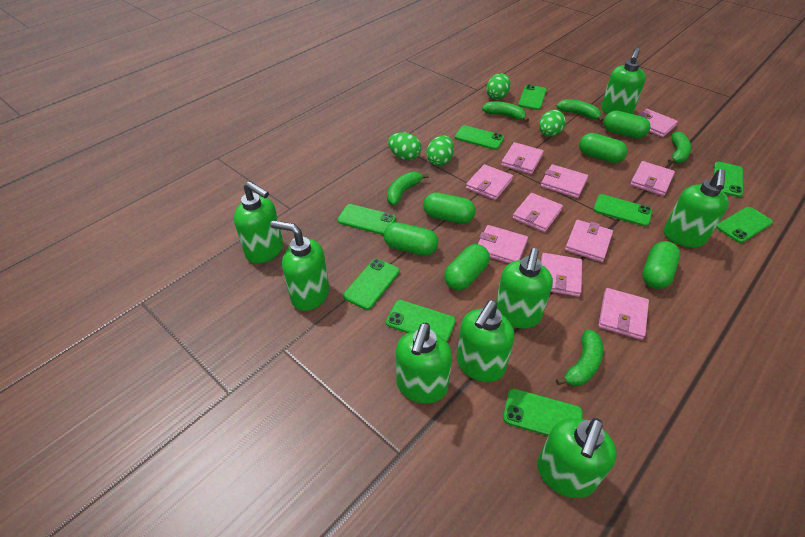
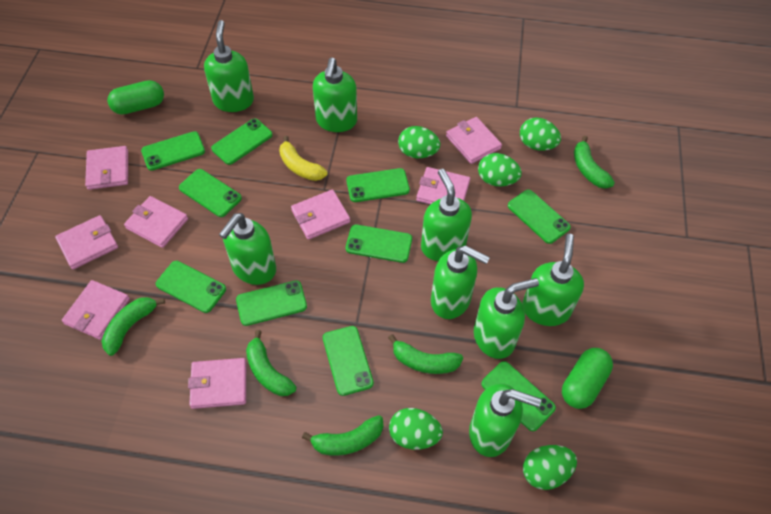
green capsule: [384,222,438,256] [423,192,476,224] [444,244,490,290] [579,133,627,163] [604,111,651,138] [642,241,680,289] = 6 -> [107,80,164,115] [562,348,613,409] = 2
green egg: [388,132,421,160] [426,135,454,166] [486,73,511,100] [539,110,566,137] = 4 -> [389,408,443,450] [398,126,440,158] [478,153,522,187] [520,117,561,151] [523,445,577,490] = 5
green phone: [337,204,396,235] [343,259,400,310] [386,300,456,342] [455,125,504,150] [503,389,583,436] [518,84,547,110] [593,194,652,227] [713,162,743,197] [716,207,773,243] = 9 -> [141,131,205,171] [156,261,226,313] [179,169,242,217] [211,119,273,165] [236,280,307,326] [323,326,374,396] [346,168,410,202] [346,224,412,263] [481,361,556,431] [508,189,571,244] = 10
pink wallet: [466,164,513,200] [478,225,528,264] [501,142,544,174] [513,193,563,232] [541,164,588,198] [541,253,582,297] [565,220,613,262] [598,288,649,340] [630,161,675,196] [638,109,678,137] = 10 -> [55,215,118,269] [62,280,130,340] [85,146,128,190] [124,196,188,248] [188,358,246,409] [291,189,350,240] [416,167,470,204] [446,117,502,164] = 8
yellow banana: none = 0 -> [279,136,327,181] = 1

